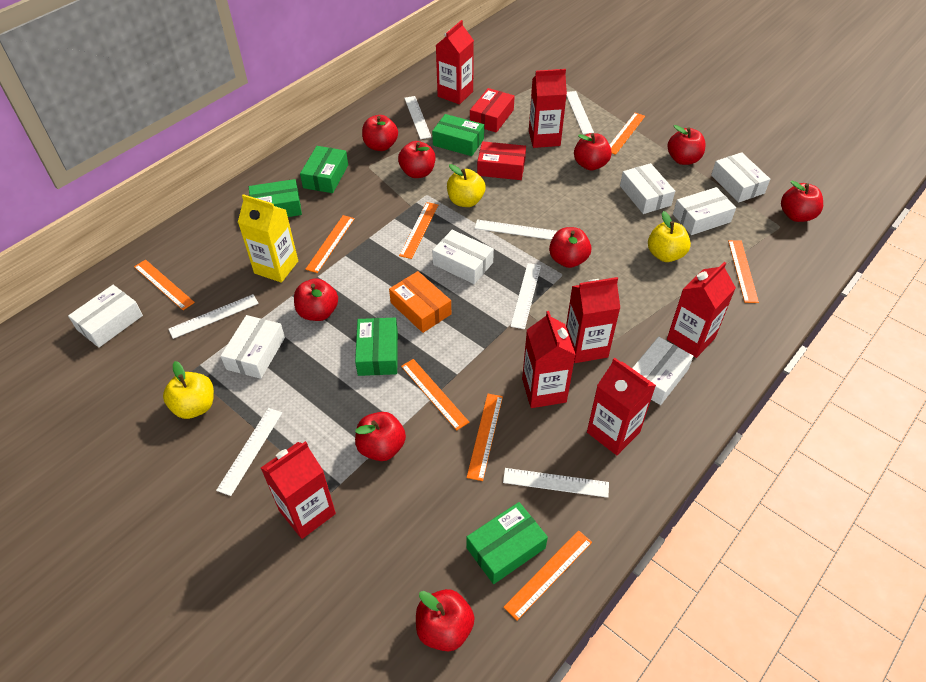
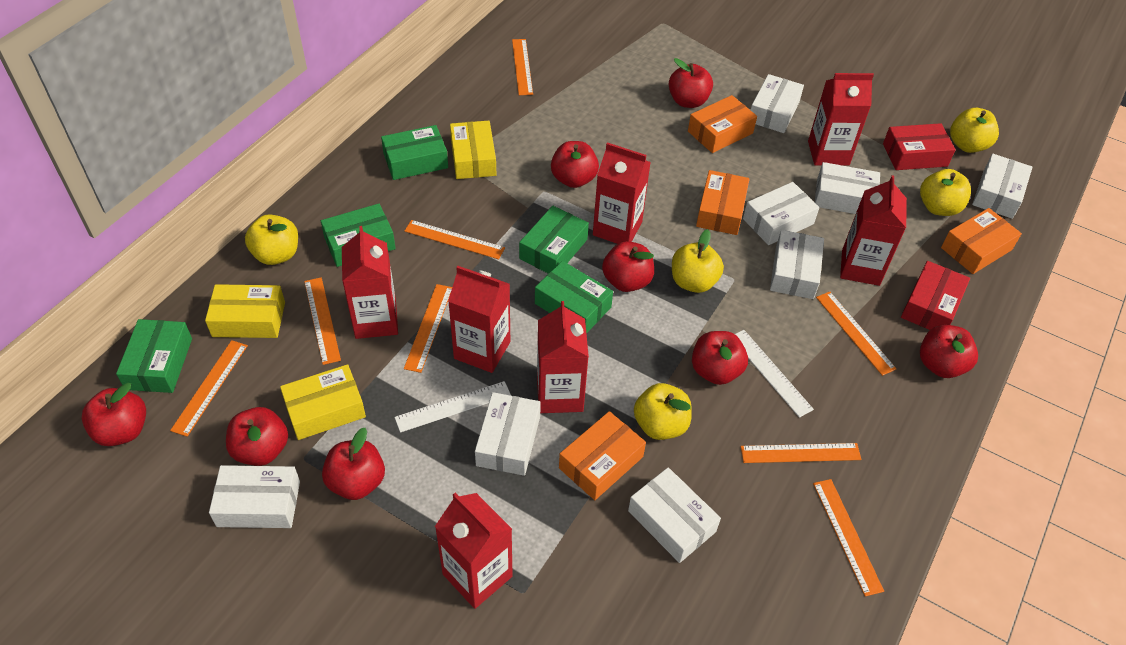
orange box: [389,271,451,333] = 1 -> [559,411,646,500] [688,95,757,153] [696,170,750,235] [941,208,1022,274] = 4
red apple: [294,278,338,321] [355,412,406,461] [362,115,398,151] [398,141,435,178] [416,589,475,652] [549,227,591,268] [574,133,612,170] [667,125,706,165] [781,181,823,222] = 9 -> [81,383,146,446] [226,407,288,466] [322,428,385,500] [551,141,599,188] [602,241,654,292] [669,58,713,108] [692,331,748,385] [920,325,978,378] = 8
white box: [68,285,143,348] [221,315,285,379] [432,230,494,284] [620,163,675,214] [632,337,693,405] [673,187,736,235] [711,152,770,203] = 7 -> [209,465,300,528] [475,392,541,476] [628,467,721,563] [743,182,819,245] [751,74,804,133] [770,230,824,299] [815,162,880,214] [972,154,1032,219] = 8
white ruler: [168,294,259,339] [216,408,282,496] [404,96,431,139] [475,220,557,240] [503,468,609,498] [510,263,541,329] [566,91,594,134] = 7 -> [394,381,511,433] [735,330,814,418] = 2
yellow apple: [163,361,214,419] [447,164,486,207] [648,211,691,262] = 3 -> [245,214,298,265] [634,383,692,440] [672,229,724,293] [920,169,971,216] [950,108,999,153] = 5
yellow box: none = 0 -> [205,284,285,338] [280,364,366,440] [450,121,496,179] = 3
yellow carton: [238,194,298,283] = 1 -> none = 0

